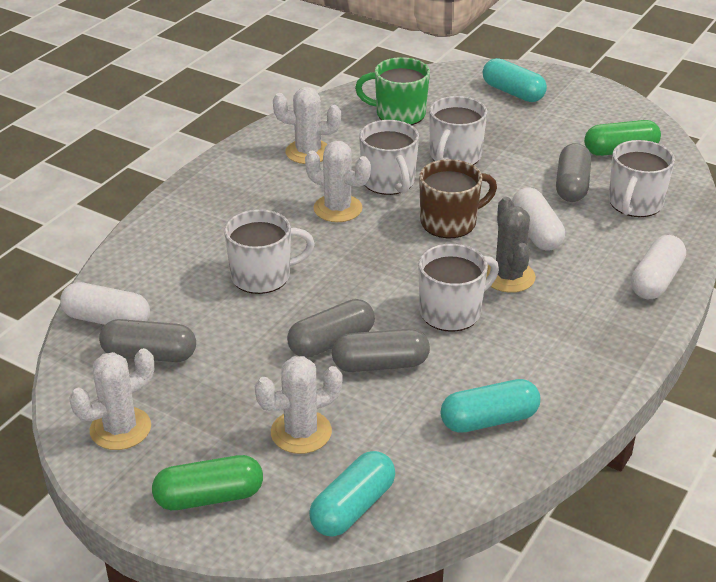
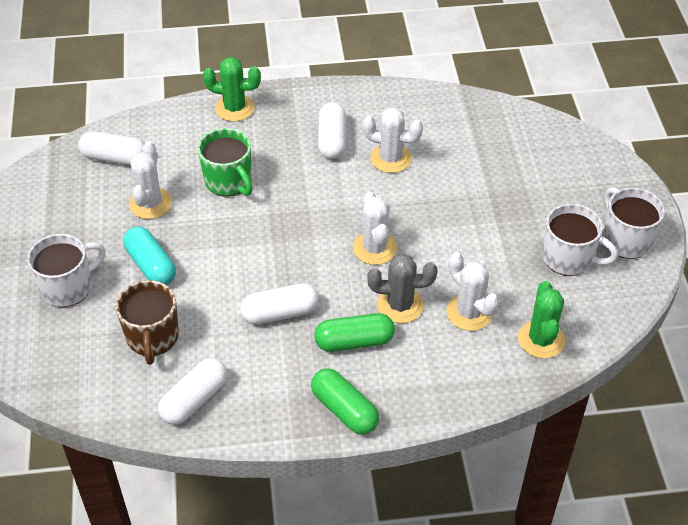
green cactus: none = 0 -> [203,57,261,122] [518,281,565,359] = 2
grey capsule: [99,319,196,362] [287,299,375,358] [332,329,430,372] [556,143,591,202] = 4 -> none = 0
turquoise capsule: [309,451,395,537] [441,379,540,433] [483,58,547,102] = 3 -> [123,226,176,285] = 1
white capsule: [60,282,150,325] [512,188,565,251] [631,235,686,299] = 3 -> [78,131,145,165] [158,358,227,425] [240,283,319,325] [318,102,346,159] = 4
white mug: [224,209,315,294] [359,120,419,195] [418,244,499,332] [429,96,487,165] [609,140,675,217] = 5 -> [27,233,106,307] [542,203,618,276] [603,187,665,259] = 3

